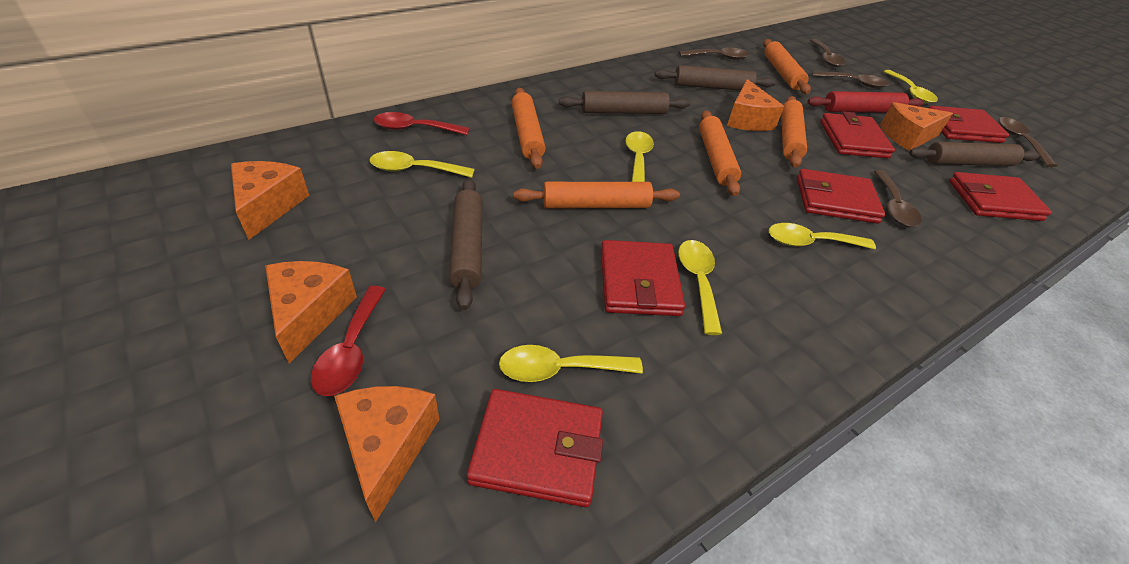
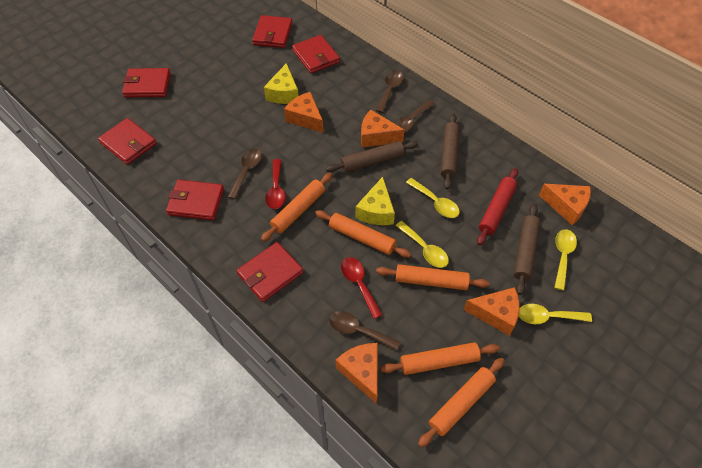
brown rolling pin: [449,179,482,310] [559,91,690,114] [655,65,775,90] [909,142,1040,166] = 4 -> [326,141,418,172] [440,113,460,190] [514,204,540,295] = 3
brown spoon: [679,48,750,60] [810,39,845,67] [812,71,889,88] [874,170,922,227] [998,117,1058,167] = 5 -> [228,148,262,199] [329,311,400,351] [376,71,404,113] [393,100,435,132] = 4
yellow cheese: none = 0 -> [264,63,299,104] [355,177,395,225] = 2
yellow spoon: [370,151,475,178] [499,345,643,382] [625,131,654,182] [678,240,722,335] [769,223,876,249] [883,70,938,103] = 6 -> [395,221,449,268] [406,178,460,218] [519,304,592,324] [554,229,577,290] = 4

